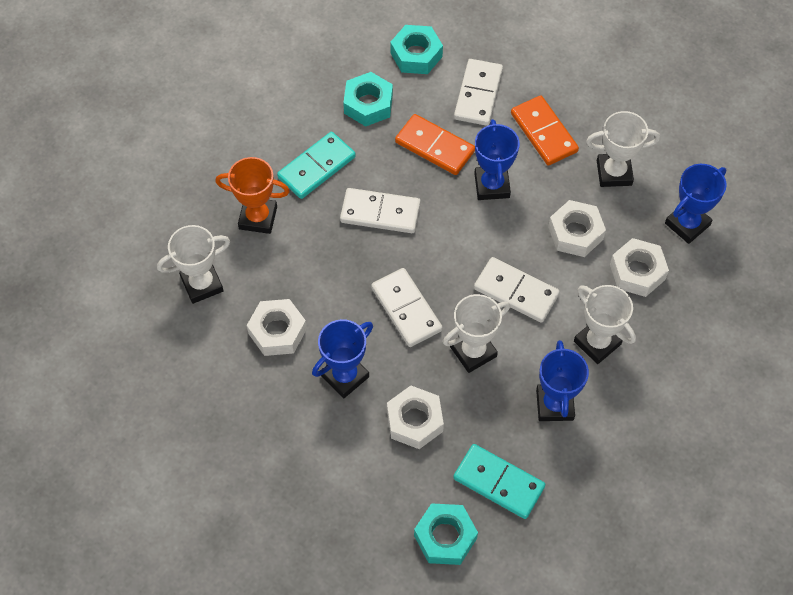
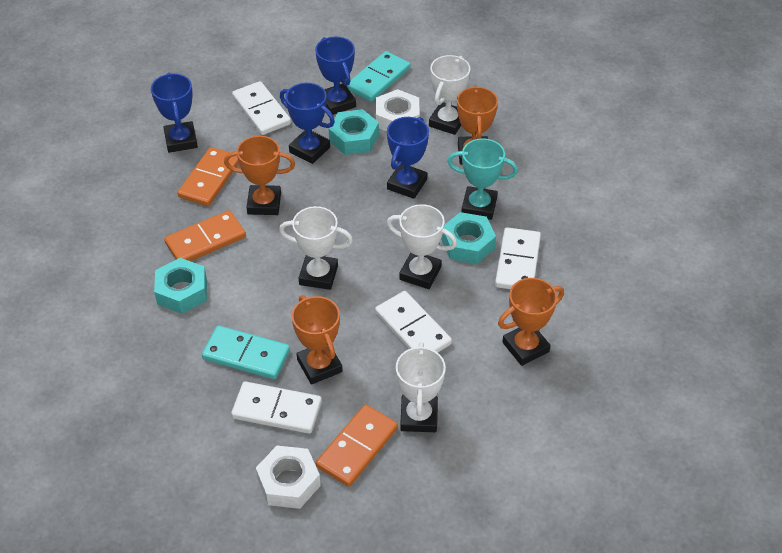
orange domino: [395,114,475,175] [511,95,579,165] = 2 -> [164,210,246,261] [177,147,239,206] [316,404,398,487] = 3
orange trophy: [215,157,290,234] = 1 -> [224,136,295,215] [292,295,343,385] [457,85,498,165] [498,278,564,366] = 4
turquoise trophy: none = 0 -> [447,138,518,220] = 1
white nut: [247,299,307,356] [387,386,444,449] [548,200,606,257] [610,238,669,297] = 4 -> [256,446,321,509] [376,89,420,132] = 2

